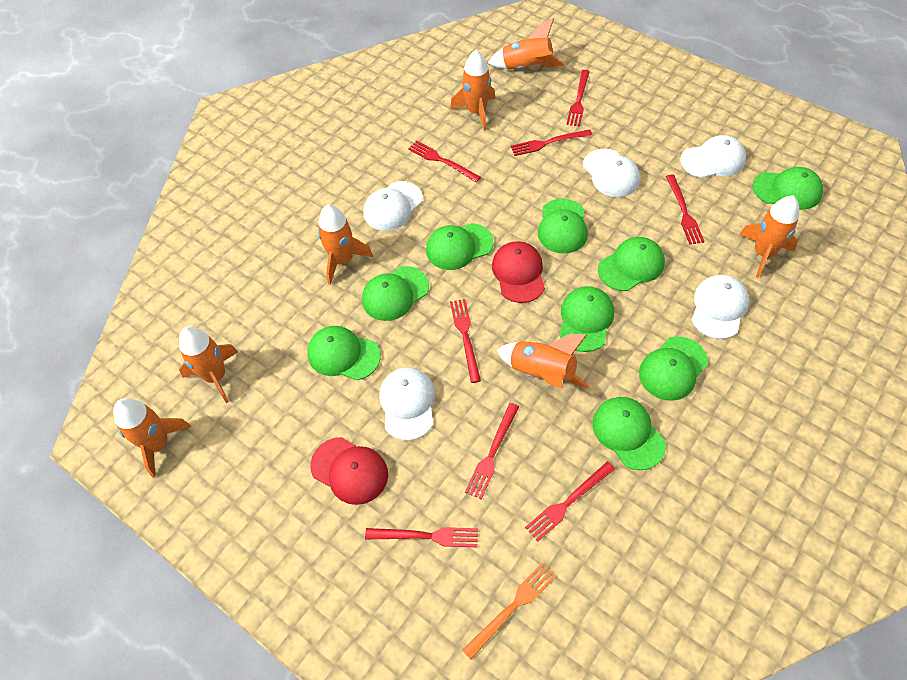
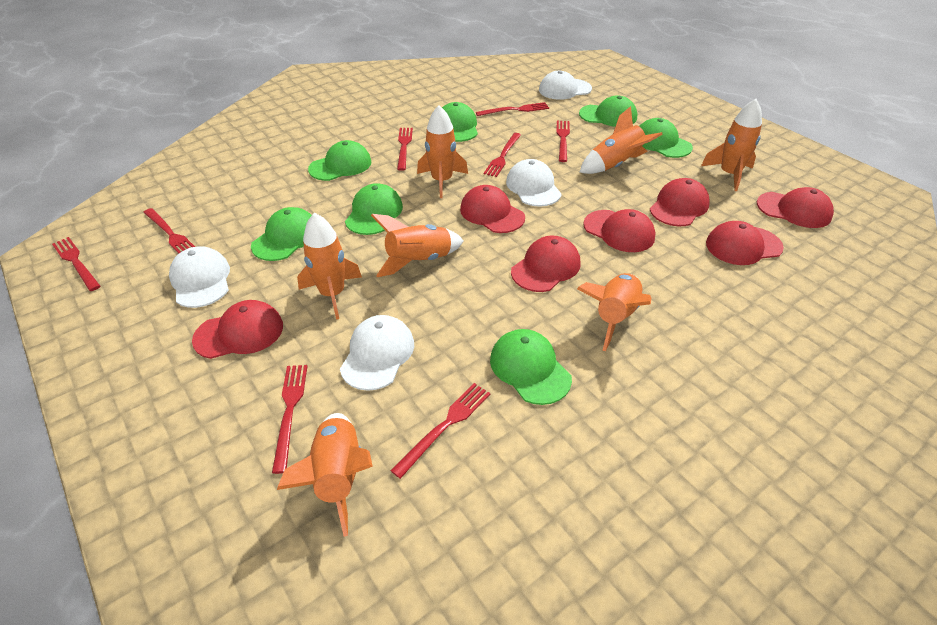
green cap: [307,326,381,380] [362,266,429,321] [426,223,493,270] [538,198,588,253] [559,286,614,352] [593,397,666,470] [598,237,665,291] [639,336,708,401] [753,167,823,210] = 9 -> [251,207,312,261] [308,140,371,181] [345,183,403,235] [442,102,478,142] [490,329,572,405] [579,96,637,127] [639,118,693,158] = 7
orange fork: [462,562,557,660] = 1 -> none = 0
red cap: [310,437,388,505] [492,241,545,303] = 2 -> [192,300,283,359] [460,185,525,233] [511,236,580,292] [583,209,655,252] [650,178,710,226] [706,221,784,265] [757,187,834,228] = 7
white cap: [363,181,423,231] [379,367,435,441] [583,149,640,197] [680,135,746,178] [692,275,749,339] = 5 -> [169,246,230,308] [340,315,414,391] [506,159,562,207] [539,71,592,100] = 4

